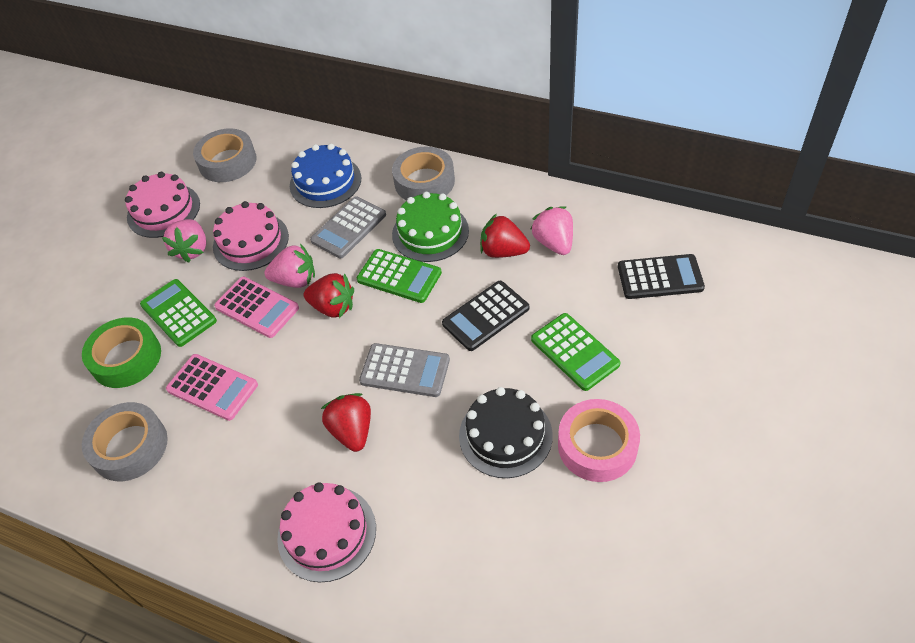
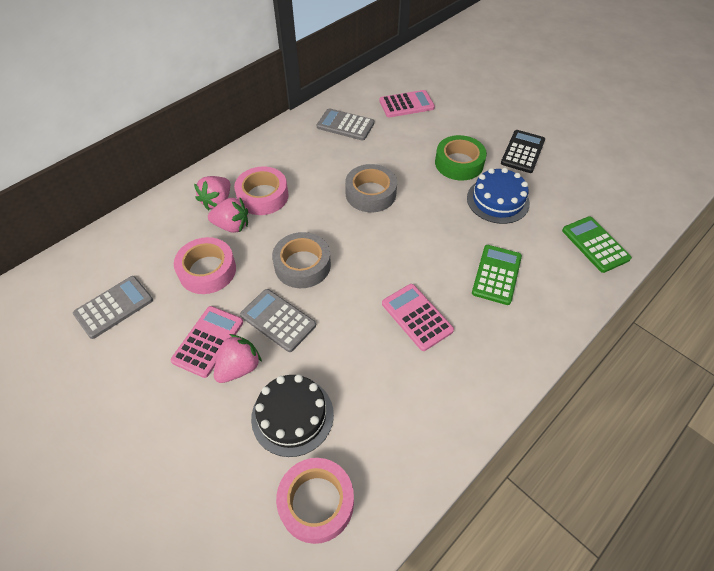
black calculator: [442,281,529,351] [618,254,705,299] = 2 -> [501,130,545,173] = 1
green cake: [392,192,469,262] = 1 -> none = 0
green calculator: [140,279,217,347] [357,249,442,303] [531,313,620,391] = 3 -> [472,245,522,305] [562,216,632,273] = 2
grey calculator: [310,197,386,258] [359,343,450,397] = 2 -> [73,276,153,339] [240,289,316,352] [317,108,374,141] = 3
grey tape: [82,402,168,481] [193,128,257,182] [392,147,455,200] = 3 -> [272,232,331,288] [345,164,397,212] = 2
pink cake: [125,172,200,238] [213,201,289,271] [277,482,376,583] = 3 -> none = 0
pink calculator: [166,354,258,421] [214,277,299,338] = 2 -> [170,306,243,378] [379,90,435,117] [382,284,454,351] = 3
pink tape: [558,399,640,482] = 1 -> [174,237,236,294] [234,167,289,215] [276,458,354,544] = 3
red strawberry: [304,273,354,318] [321,393,371,452] [480,214,530,258] = 3 -> none = 0

